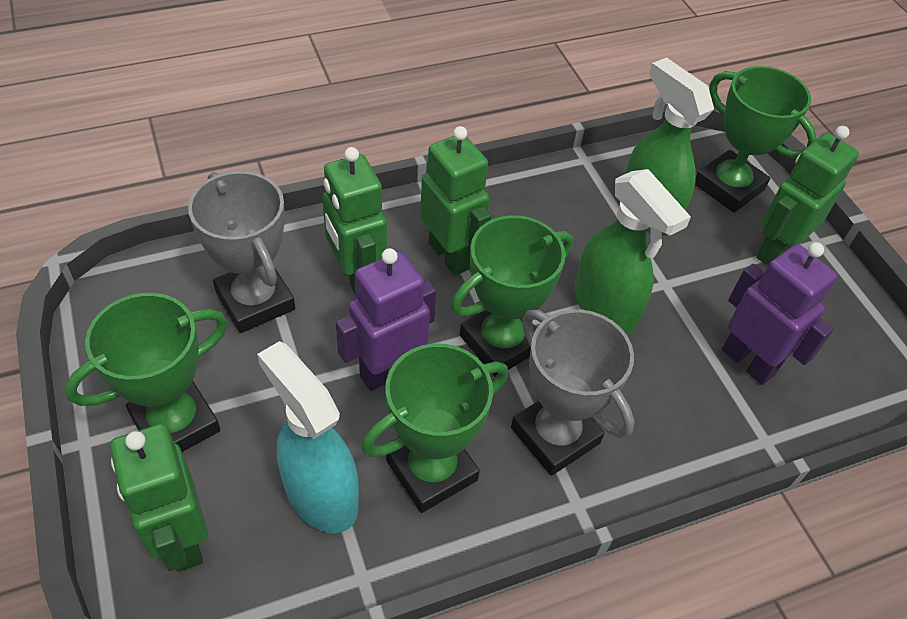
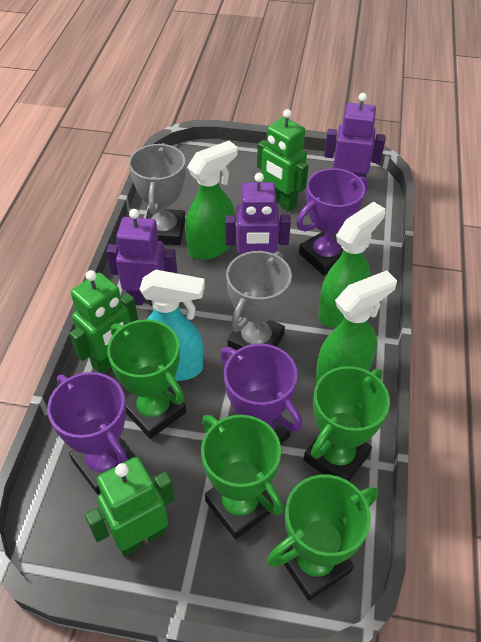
green robot: [110,424,208,572] [322,147,387,295] [420,126,491,276] [756,126,859,266] = 4 -> [69,270,138,374] [85,457,175,556] [257,109,309,211] = 3
green spray bottle: [574,169,691,334] [625,57,714,233] = 2 -> [185,141,238,260] [315,270,397,384] [318,202,385,327] = 3
purple robot: [336,248,436,391] [722,242,838,385] = 2 -> [106,209,177,306] [225,173,291,255] [324,93,386,178] = 3
purple trophy: none = 0 -> [47,372,136,495] [220,343,302,445] [296,168,369,276] = 3

